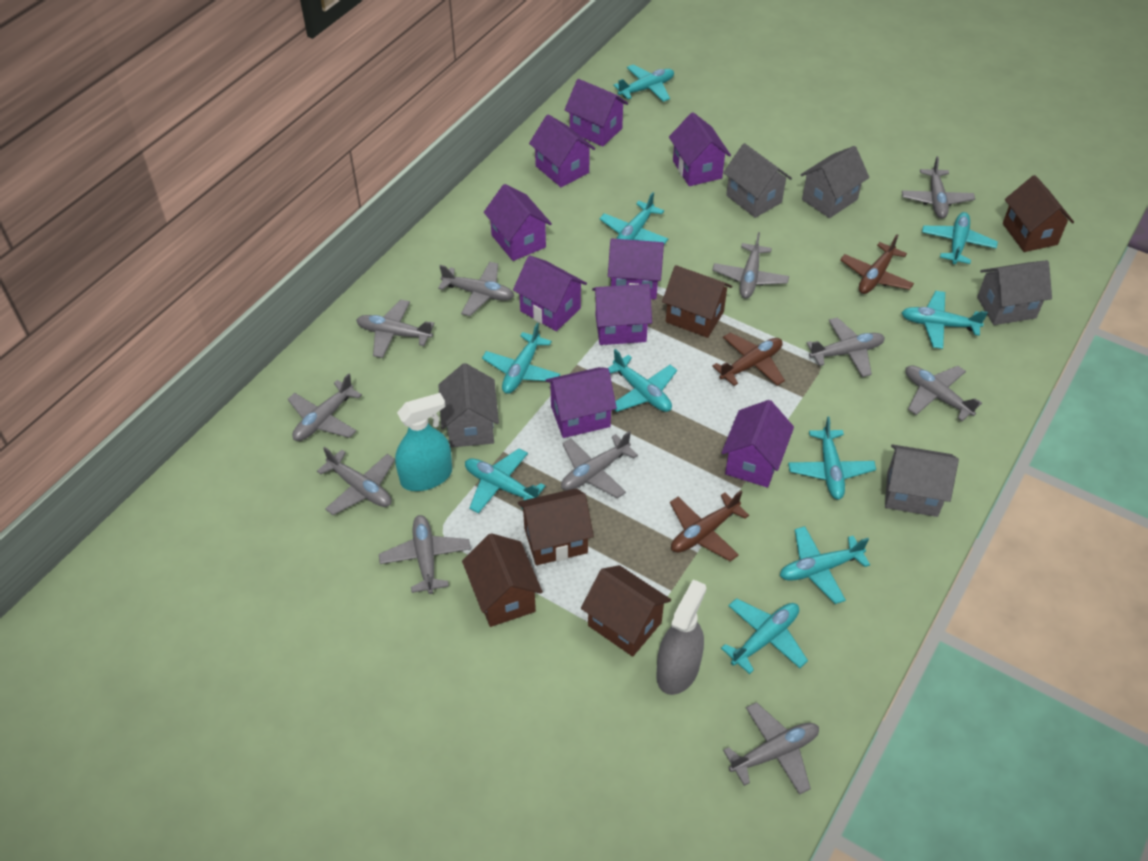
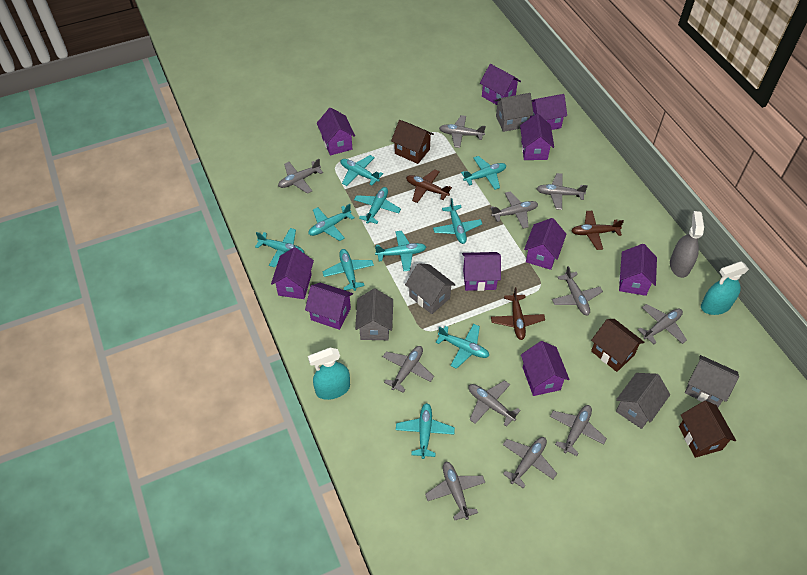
brown house: [462,533,543,627] [518,488,594,565] [581,565,671,657] [662,265,732,338] [1003,175,1074,252] = 5 -> [391,120,434,164] [591,319,644,372] [679,401,736,458] = 3
purple house: [484,184,552,261] [513,255,587,331] [529,114,595,187] [545,367,617,438] [564,79,628,147] [592,284,652,345] [608,239,664,299] [669,112,731,186] [721,400,794,488] = 9 -> [271,247,314,299] [305,283,353,330] [317,108,355,156] [462,252,501,291] [480,64,521,105] [520,114,554,160] [521,341,570,396] [524,218,566,270] [530,94,567,130] [619,244,657,296] = 10
turquoise spray bottle: [395,393,452,491] = 1 -> [308,348,350,400] [701,262,749,315] = 2

